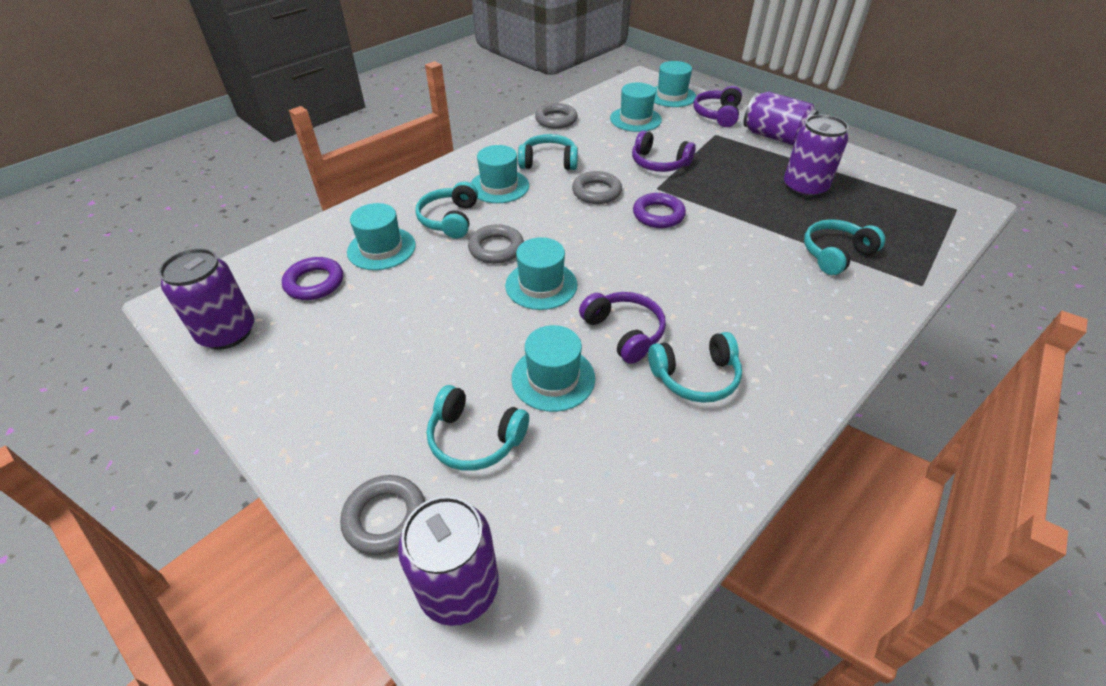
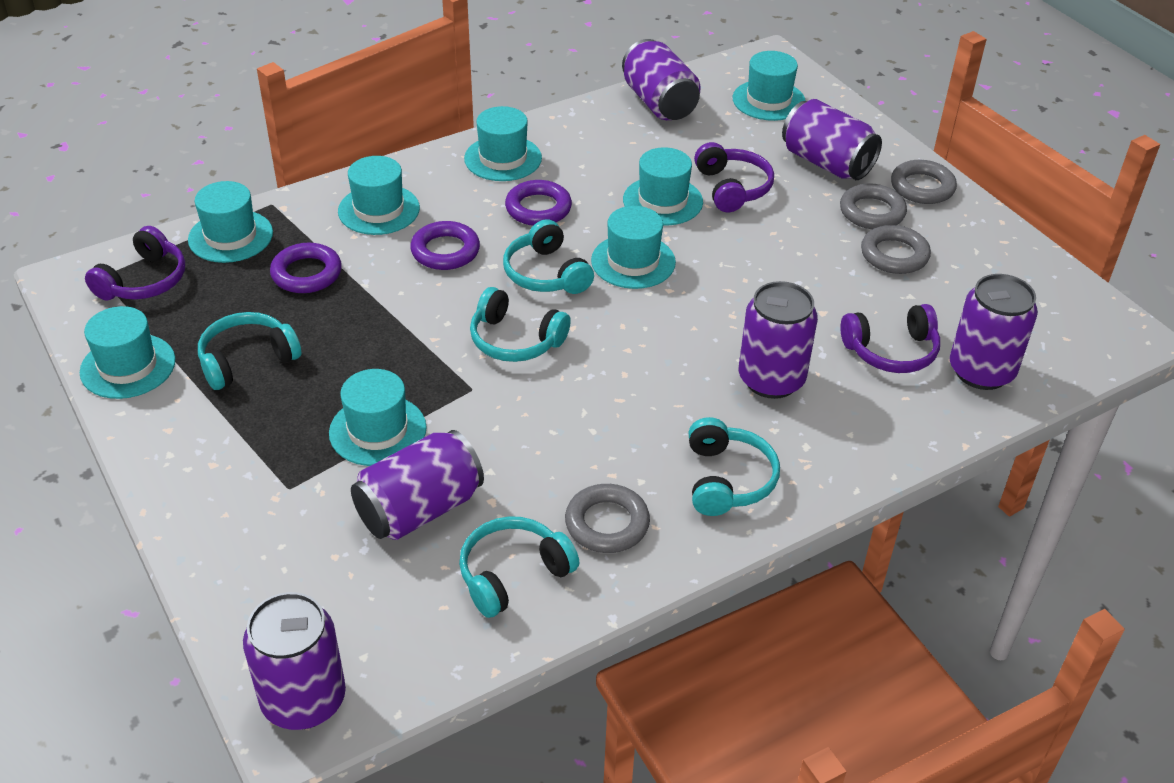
purple can: [159,248,254,349] [398,496,499,626] [743,91,819,146] [784,114,848,198] = 4 -> [243,592,346,730] [351,430,484,540] [622,39,701,120] [739,281,818,399] [782,99,882,180] [950,274,1038,390] = 6
purple ring: [282,257,343,300] [633,193,686,228] = 2 -> [270,243,342,293] [410,221,480,270] [505,180,572,226] = 3
turquoise hat: [347,203,416,270] [471,145,529,203] [505,237,577,310] [511,325,595,412] [610,82,662,132] [654,61,696,107] = 6 -> [80,306,175,399] [188,181,273,263] [329,369,427,466] [338,156,420,235] [464,106,542,181] [591,206,676,289] [623,147,703,225] [733,51,805,121] = 8

